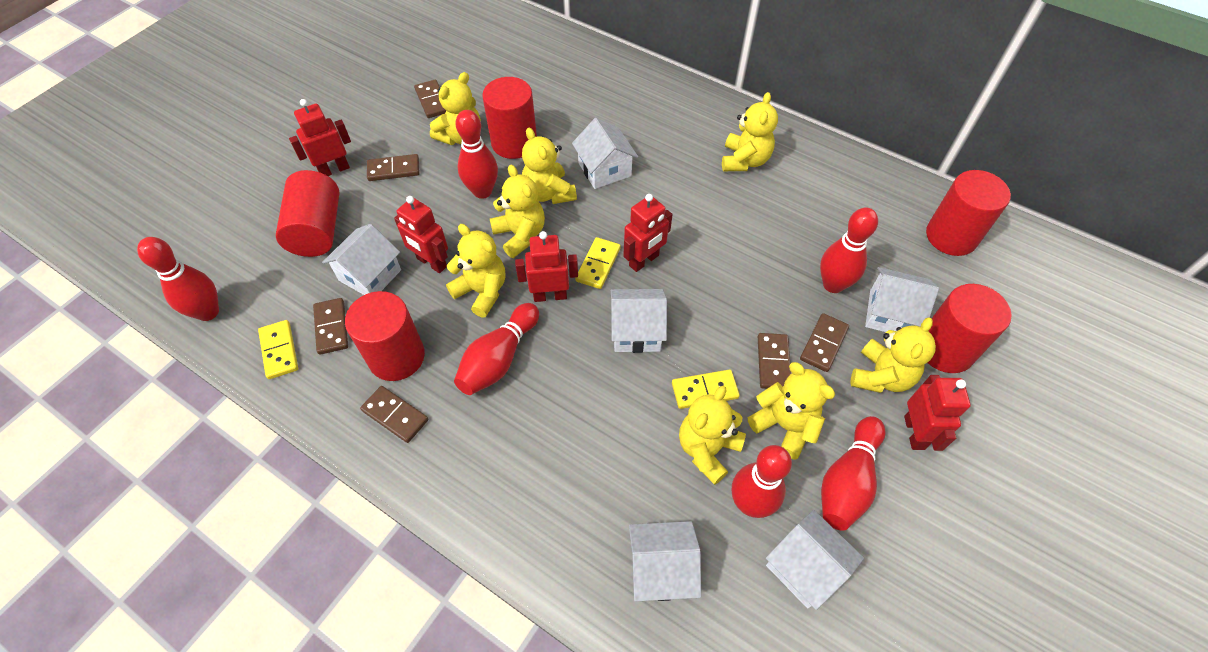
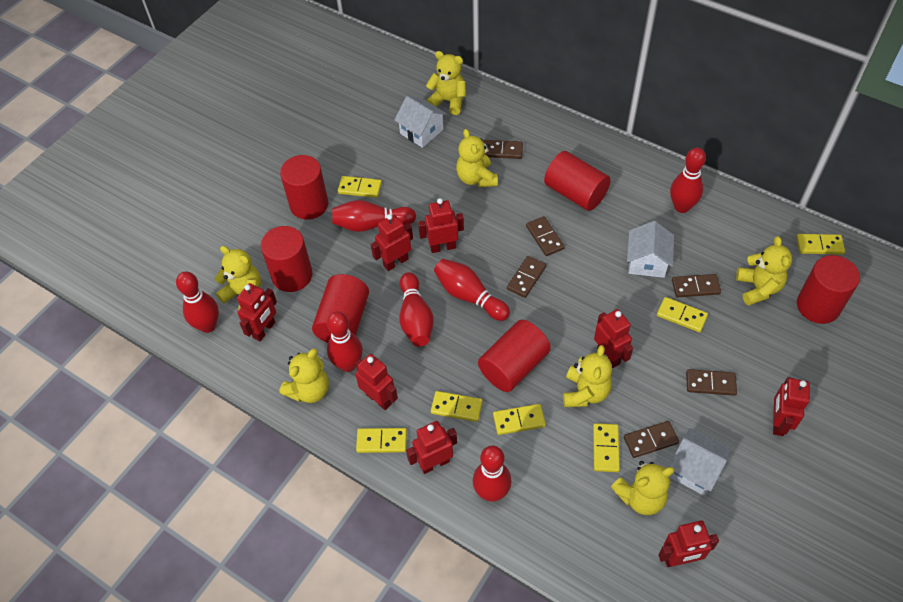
red bowling pin: [137,237,219,321] [454,303,539,395] [455,110,498,199] [732,445,792,518] [820,207,878,293] [821,416,886,530] = 6 -> [176,272,219,333] [327,311,363,372] [332,200,416,232] [399,272,434,347] [434,259,510,321] [473,445,512,502] [670,148,706,213] = 7
red cylinder: [276,170,339,257] [345,291,425,381] [482,77,537,159] [926,170,1011,256] [927,284,1011,373] = 5 -> [261,226,313,292] [280,155,328,220] [312,274,369,343] [478,320,551,392] [544,151,611,211] [797,255,860,324] = 6
red robot: [289,99,351,176] [394,196,448,273] [515,231,578,302] [623,194,673,272] [904,375,971,451] = 5 -> [237,283,277,341] [355,354,398,410] [371,214,413,271] [406,421,457,474] [418,198,464,253] [594,309,633,368] [658,521,719,567] [773,377,810,436] = 8
white house: [322,224,401,295] [572,118,638,189] [611,289,667,353] [629,521,701,602] [766,510,864,610] [865,267,939,332] = 6 -> [394,96,447,148] [627,221,674,278] [669,428,732,496] = 3
yellow domino: [258,320,298,379] [576,237,621,289] [672,369,740,409] = 3 -> [338,176,382,198] [356,428,407,453] [431,391,483,422] [493,404,546,435] [593,423,620,472] [657,297,708,332] [796,234,845,255] = 7
yellow teddy bear: [430,72,481,145] [446,224,505,318] [490,165,545,258] [522,128,577,204] [679,386,746,485] [722,92,778,171] [748,362,835,460] [850,317,936,393] = 8 -> [215,246,261,310] [280,348,329,403] [426,51,466,115] [456,129,498,188] [563,345,612,407] [611,461,674,515] [736,236,792,306] = 7

